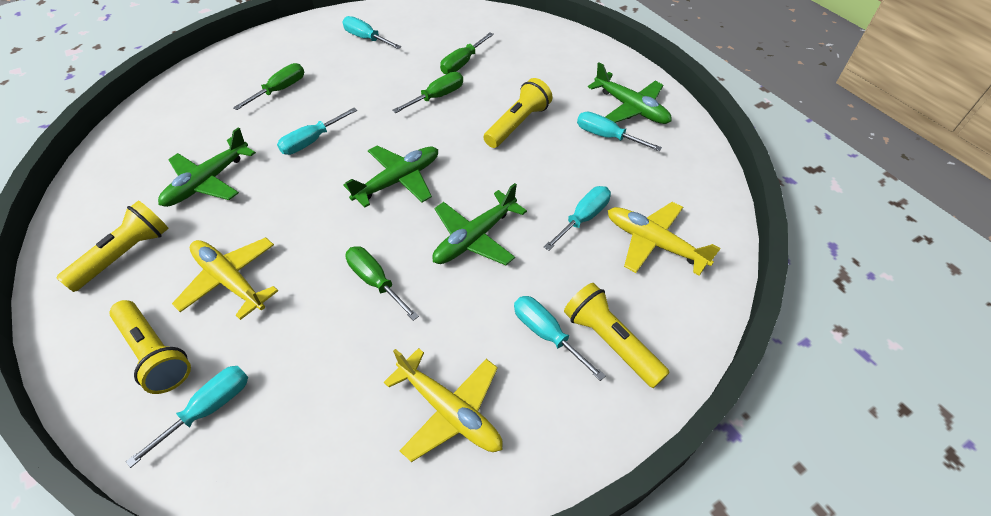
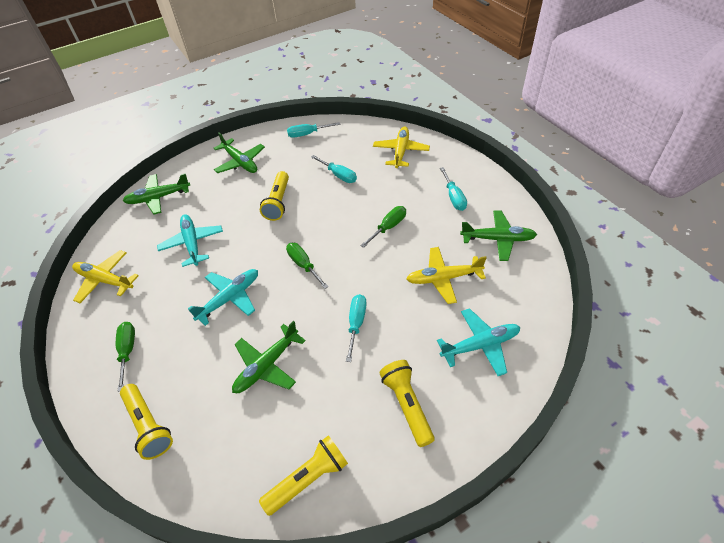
green screwdriver: [233,63,304,110] [345,246,419,321] [392,72,463,113] [440,32,494,74] = 4 -> [116,322,135,392] [286,243,329,289] [360,206,406,248] = 3
turquoise plane: none = 0 -> [157,214,223,267] [188,269,258,326] [437,308,520,376] = 3
turquoise screwdriver: [126,366,248,468] [277,108,357,155] [342,16,401,49] [514,296,606,381] [544,186,611,251] [577,111,662,151] = 6 -> [287,122,340,138] [311,155,357,183] [346,294,367,362] [440,167,467,211] = 4

